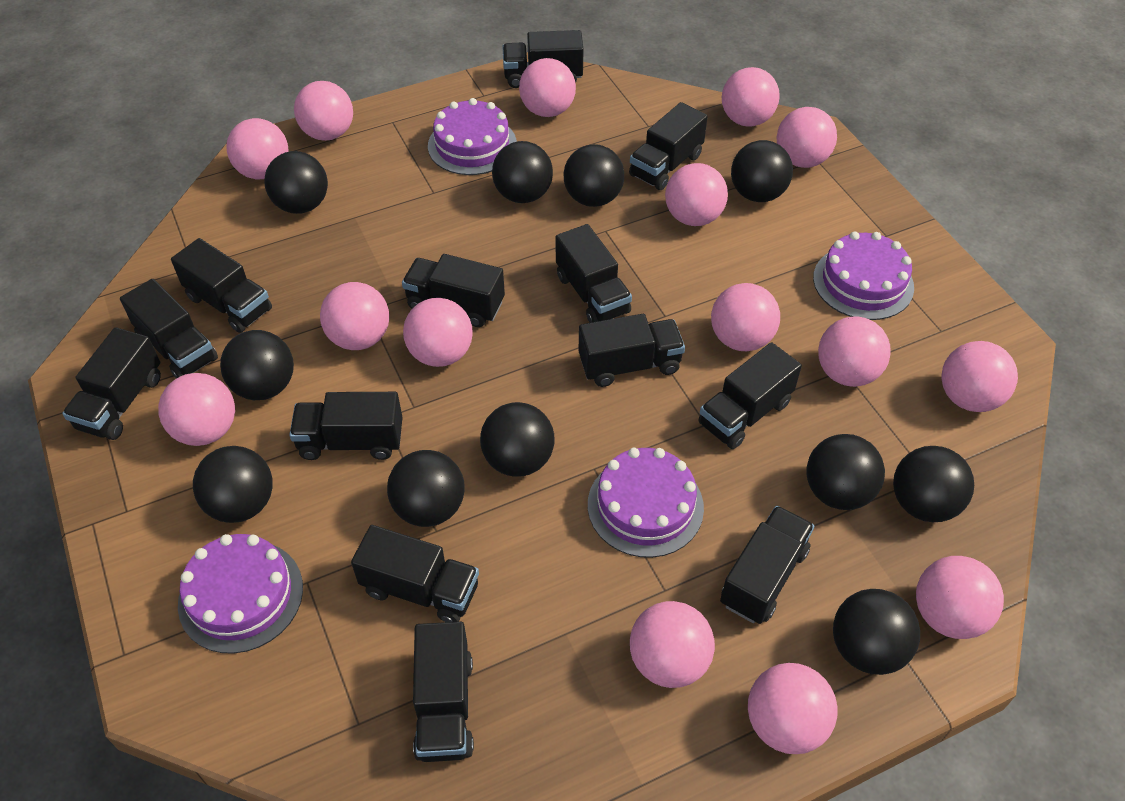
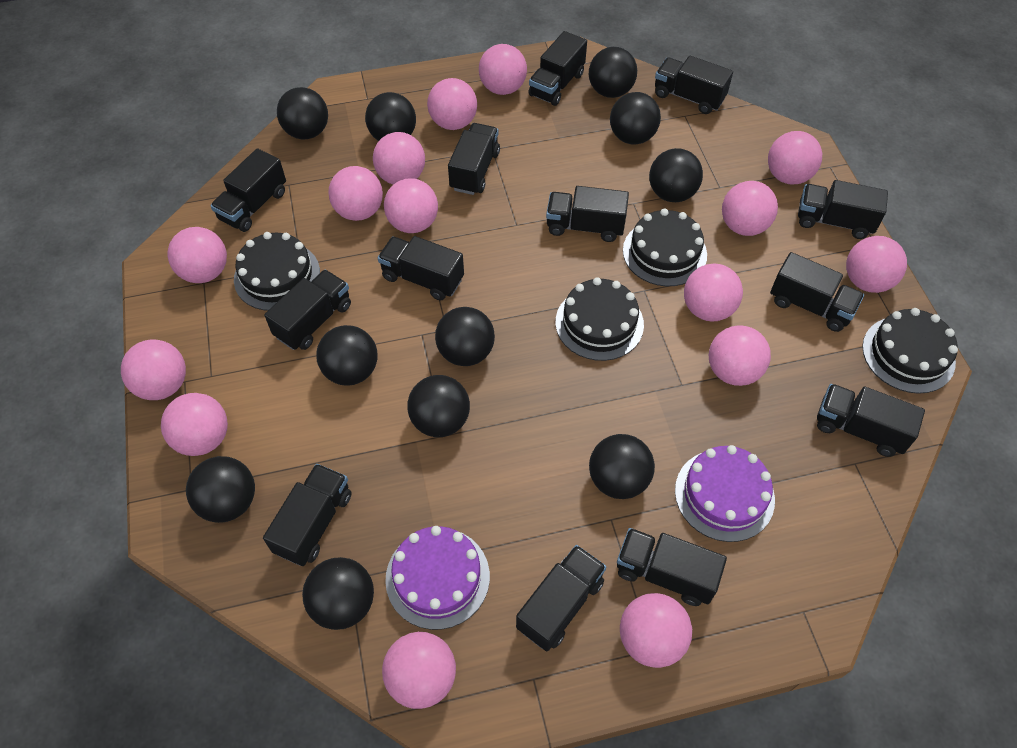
black cake: none = 0 -> [234,232,320,311] [556,277,644,361] [623,208,707,286] [862,308,958,394] = 4
purple cake: [178,534,303,653] [428,98,517,175] [588,448,704,558] [813,231,914,320] = 4 -> [385,526,490,630] [675,445,775,542] = 2

